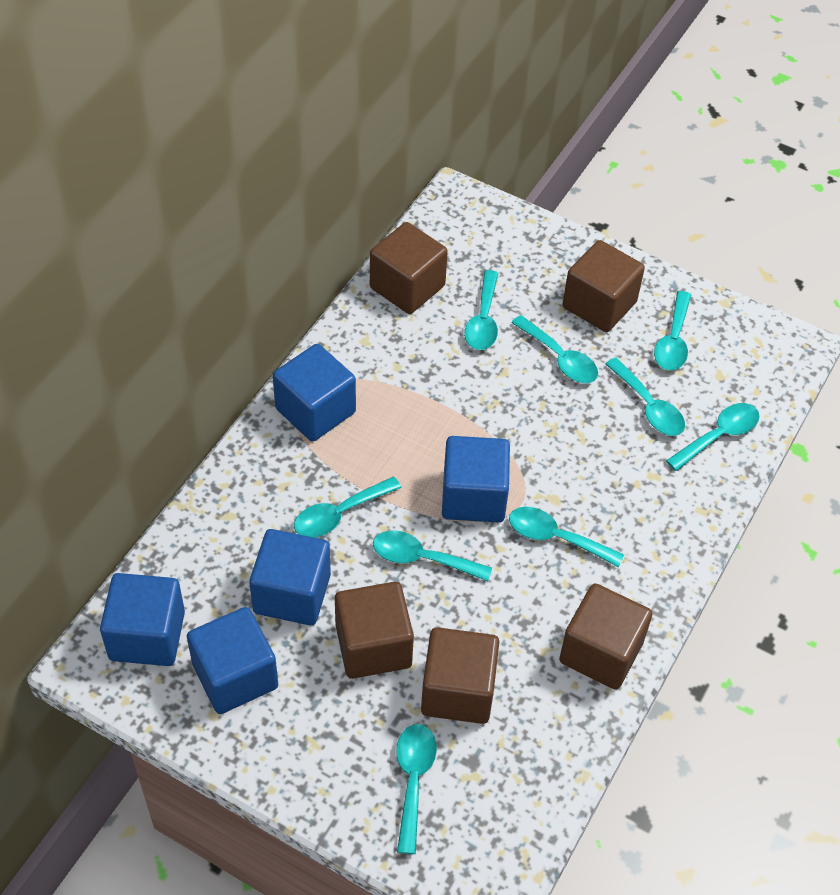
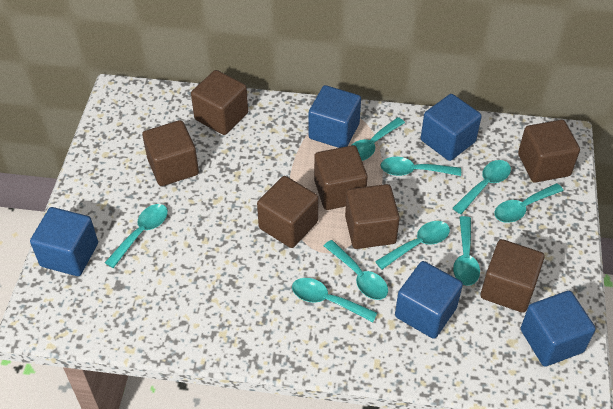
brown cube: [335,582,414,679] [370,222,448,314] [421,627,499,724] [559,583,652,690] [563,240,645,332] = 5 -> [142,120,199,186] [191,70,248,135] [257,176,319,248] [314,145,368,210] [345,184,400,249] [480,239,545,313] [518,120,580,183] = 7

